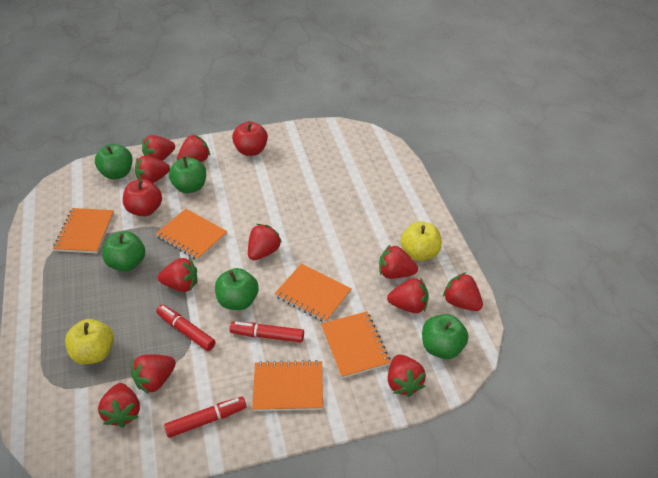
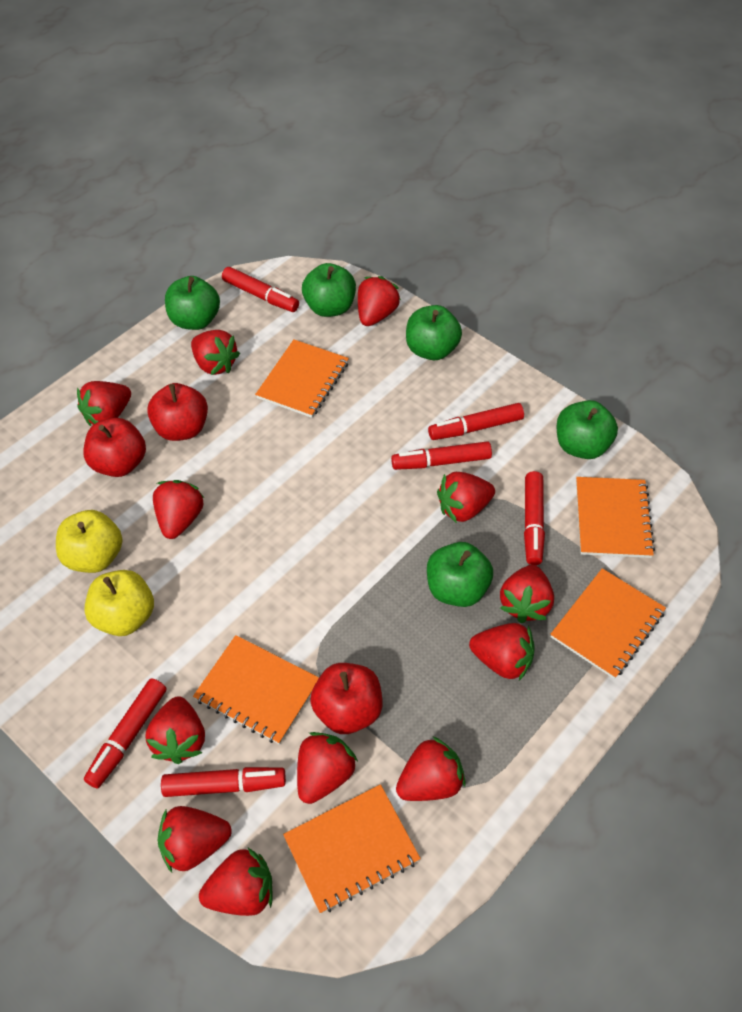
red apple: [123,179,162,216] [232,121,268,156] = 2 -> [83,418,146,477] [147,383,208,441] [310,663,382,734] = 3
red marker: [156,305,216,351] [164,397,246,438] [230,322,304,342] = 3 -> [84,678,166,788] [161,767,286,797] [222,267,299,312] [391,441,492,470] [428,403,524,440] [524,471,545,565] = 6
red strawberry: [98,383,140,428] [131,354,176,394] [135,155,170,183] [142,135,175,161] [158,257,197,292] [177,134,210,162] [248,224,282,260] [379,244,418,279] [387,278,429,313] [388,354,426,397] [443,272,483,311] = 11 -> [77,381,131,426] [146,696,205,764] [153,480,204,539] [157,806,232,872] [191,330,240,375] [199,848,273,916] [297,732,358,804] [358,276,401,326] [396,737,466,801] [437,472,495,523] [469,623,535,681] [500,565,554,623] = 12

